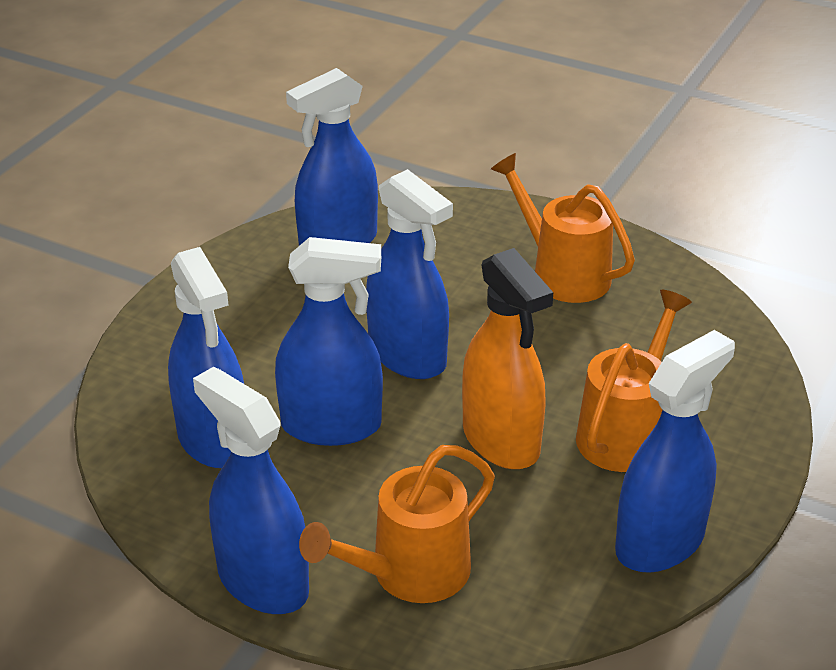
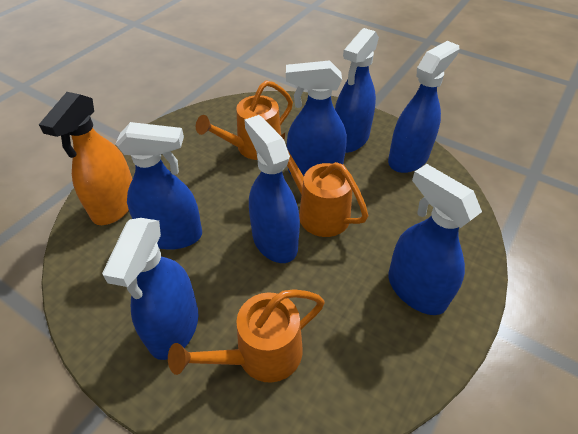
blue spray bottle: [168,247,244,468] [193,367,309,614] [275,237,383,446] [286,68,378,246] [366,169,453,379] [615,330,735,573] = 6 -> [102,218,198,360] [116,122,202,250] [244,115,300,263] [286,60,347,176] [335,28,379,153] [388,41,459,173] [388,164,482,315] = 7

